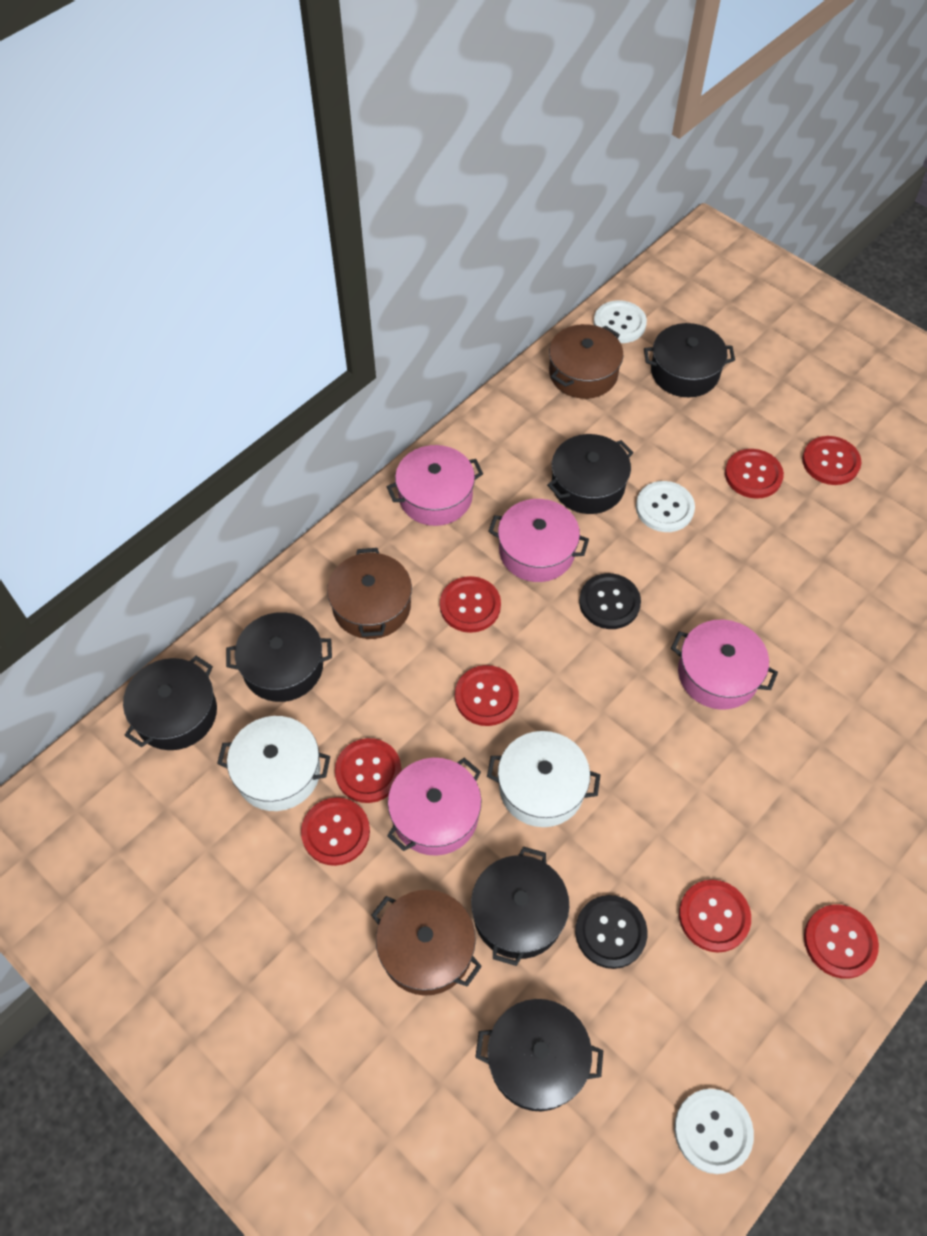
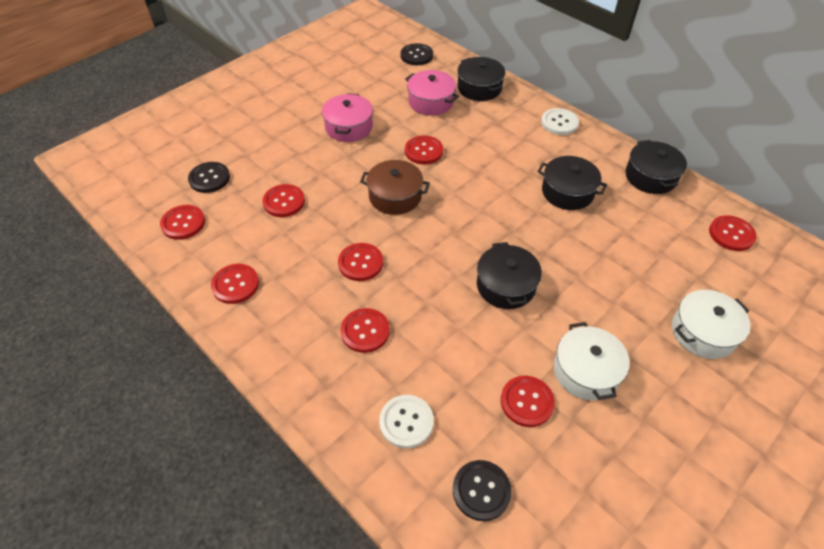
black button: [575,895,648,969] [579,573,641,629] = 2 -> [188,162,230,193] [400,43,433,65] [453,460,512,521] = 3
black pot: [123,656,217,750] [226,612,332,702] [471,847,569,966] [475,999,603,1111] [547,434,634,514] [644,323,735,398] = 6 -> [457,57,506,101] [477,242,542,309] [537,156,607,210] [625,140,687,194] = 4
brown pot: [327,548,412,639] [371,890,482,996] [549,324,623,399] = 3 -> [360,160,430,215] = 1
pink pot: [387,445,483,526] [387,758,482,856] [488,499,589,582] [671,620,778,710] = 4 -> [322,93,373,142] [405,70,459,115] = 2
white button: [594,300,647,343] [636,481,695,532] [674,1089,754,1174] = 3 -> [379,395,434,448] [541,108,579,135] = 2

